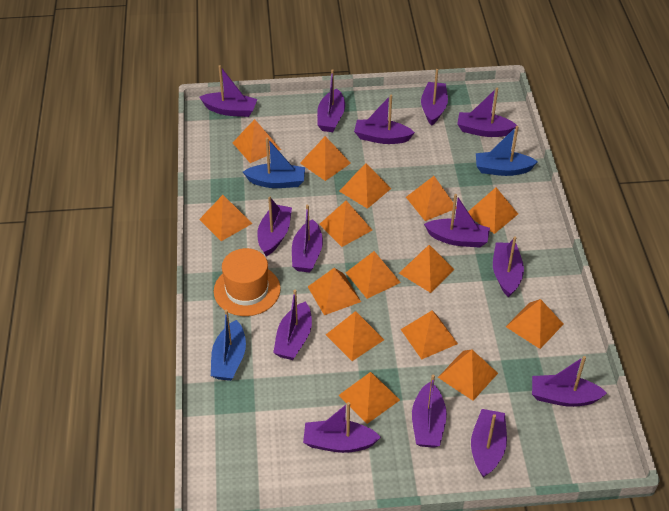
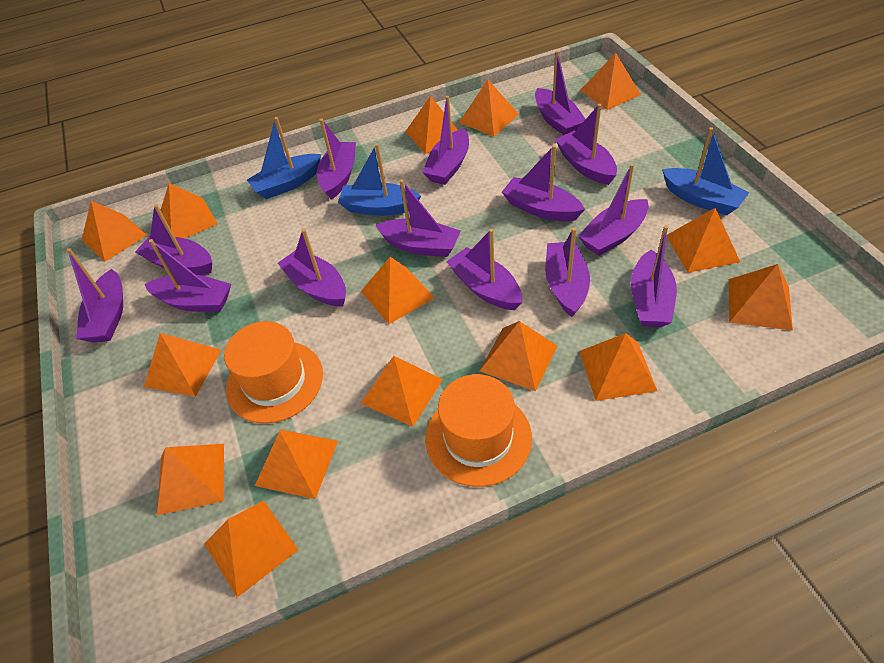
orange hat: [214,248,281,316] = 1 -> [224,321,323,423] [425,374,532,487] = 2

